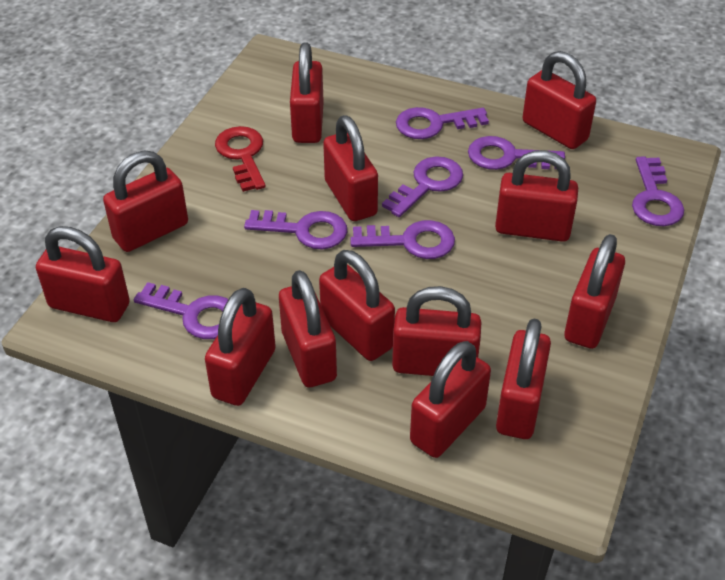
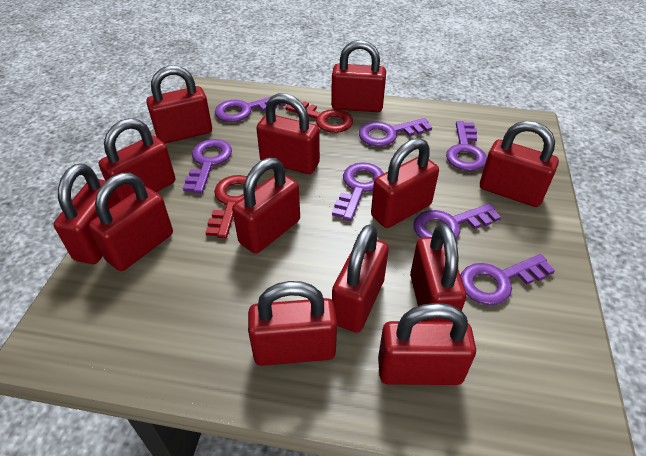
red key: [215,126,266,192] = 1 -> [205,175,257,238] [286,101,353,133] = 2

